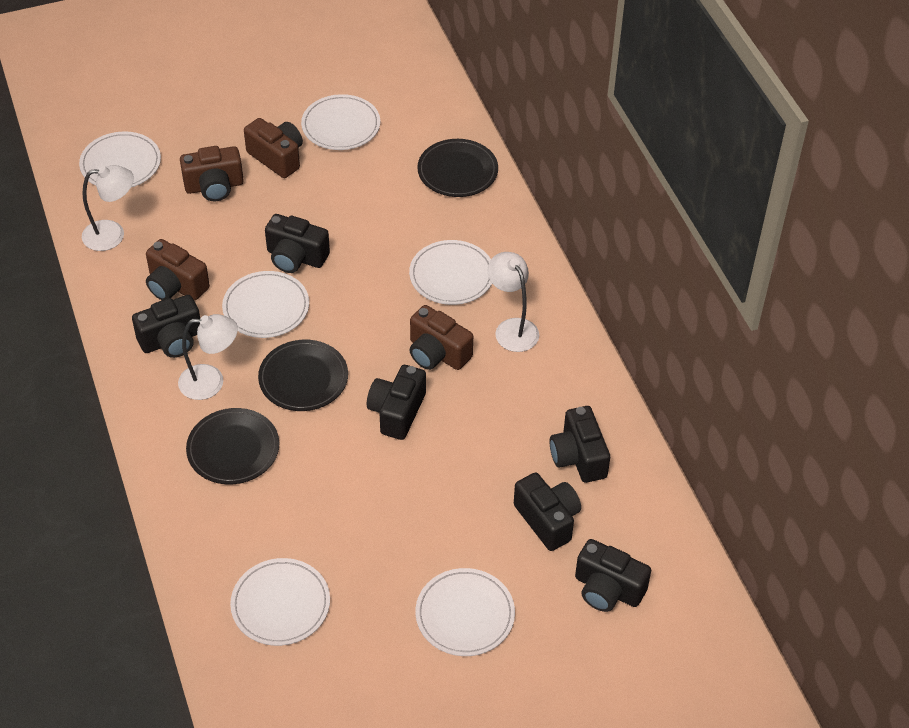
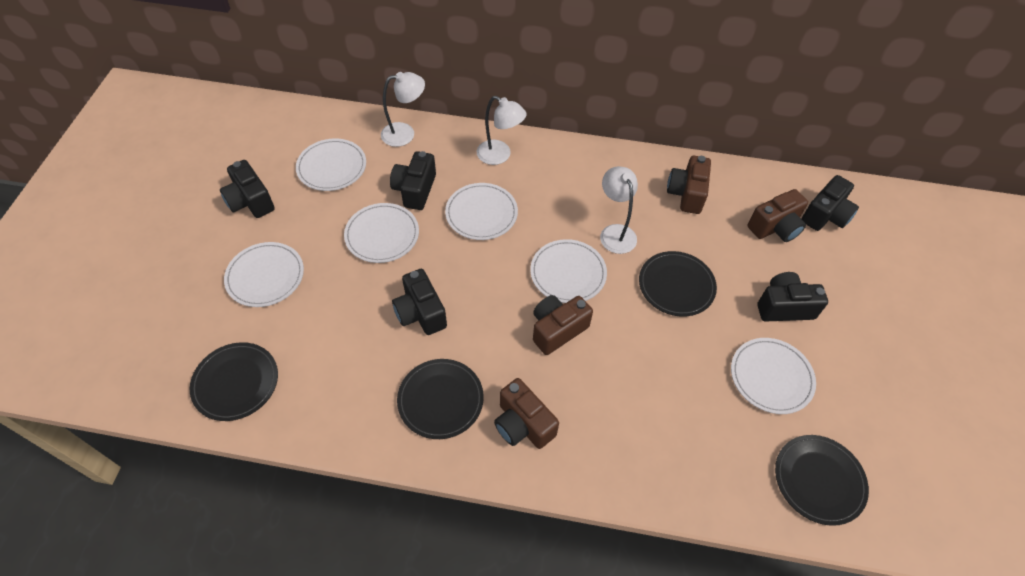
black camera: [132,295,200,358] [265,214,330,273] [367,365,426,440] [514,473,581,551] [549,406,610,483] [575,539,651,612] = 6 -> [220,160,275,218] [390,151,436,210] [392,269,447,335] [757,272,828,322] [802,175,859,231] = 5
black plate: [186,408,279,484] [258,340,348,411] [417,139,498,197] = 3 -> [190,342,278,421] [397,359,484,439] [639,251,717,317] [775,435,869,526] = 4

